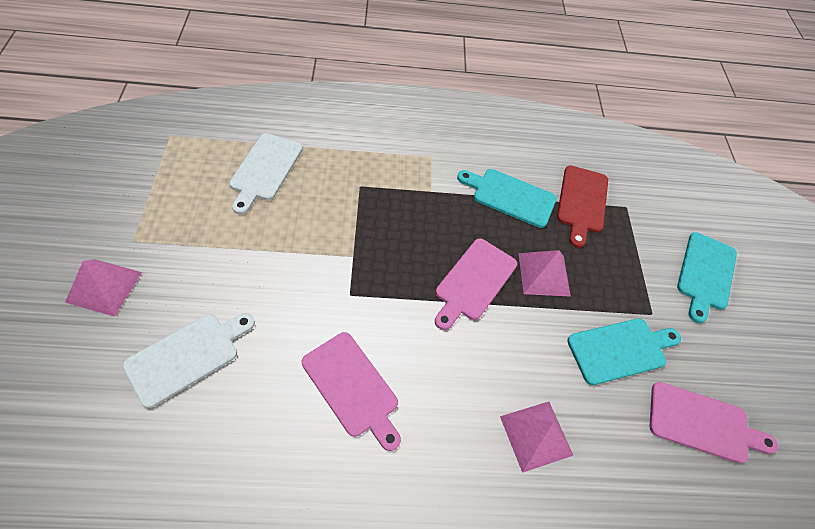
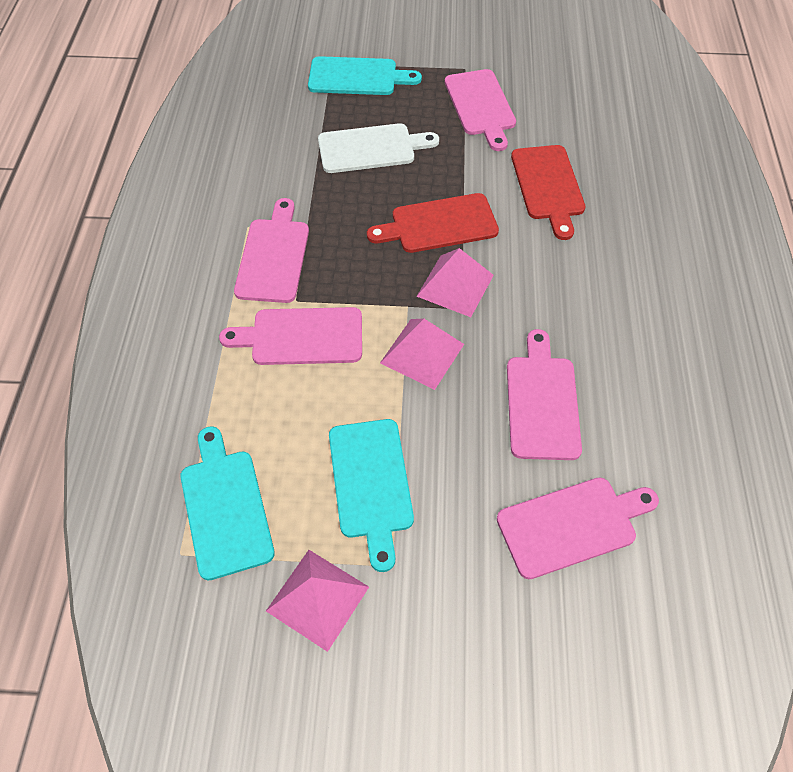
pink cutting board: [302,332,401,451] [435,238,517,330] [650,382,778,463] = 3 -> [219,307,362,365] [234,198,309,303] [445,69,516,151] [497,477,659,579] [507,329,582,460] = 5
red cutting board: [557,165,608,248] = 1 -> [367,193,499,253] [511,145,585,240] = 2
white cutting board: [123,313,255,408] [229,133,303,214] = 2 -> [318,123,439,173] = 1

